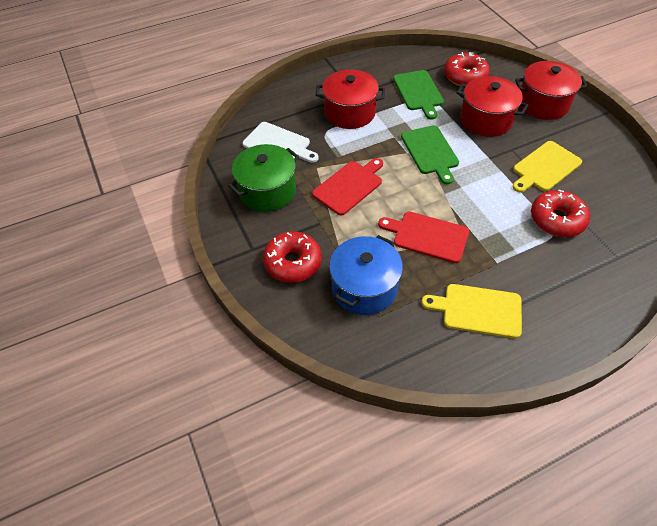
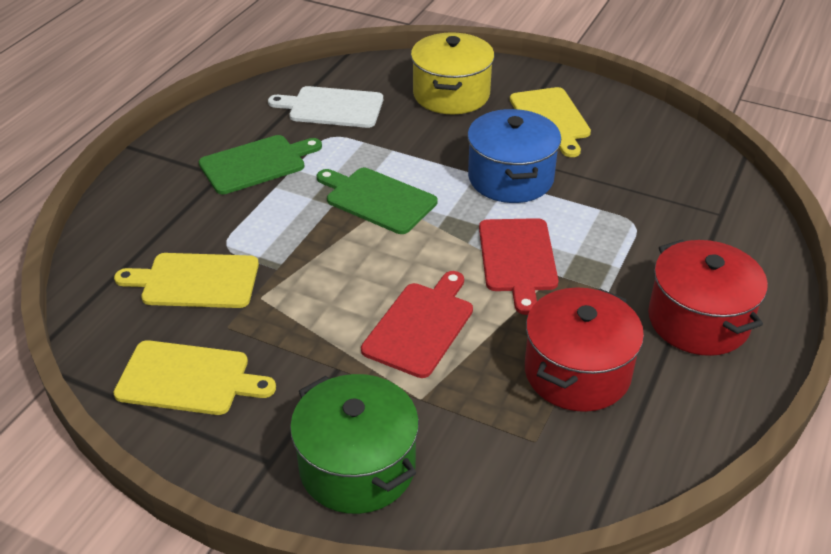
red donut: [263,232,322,283] [444,52,490,86] [531,190,590,237] = 3 -> none = 0
red pot: [315,70,385,129] [456,76,529,137] [515,61,587,120] = 3 -> [525,288,644,412] [648,239,768,356] = 2
yellow cutting board: [421,284,522,338] [513,141,582,193] = 2 -> [113,340,276,415] [114,253,259,308] [510,87,591,157] = 3
yellow pot: none = 0 -> [411,32,495,114] = 1

